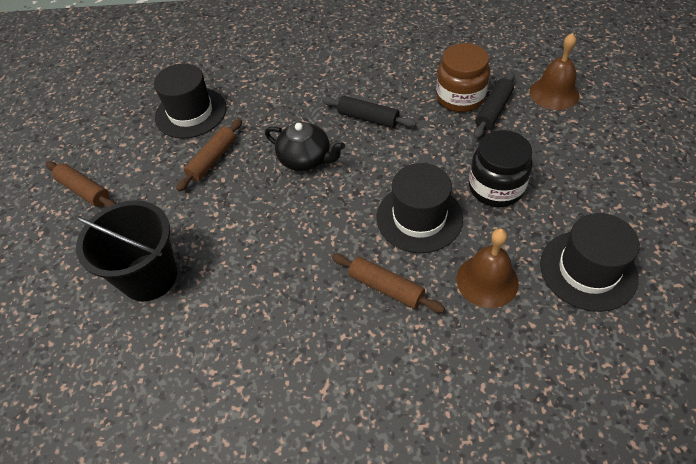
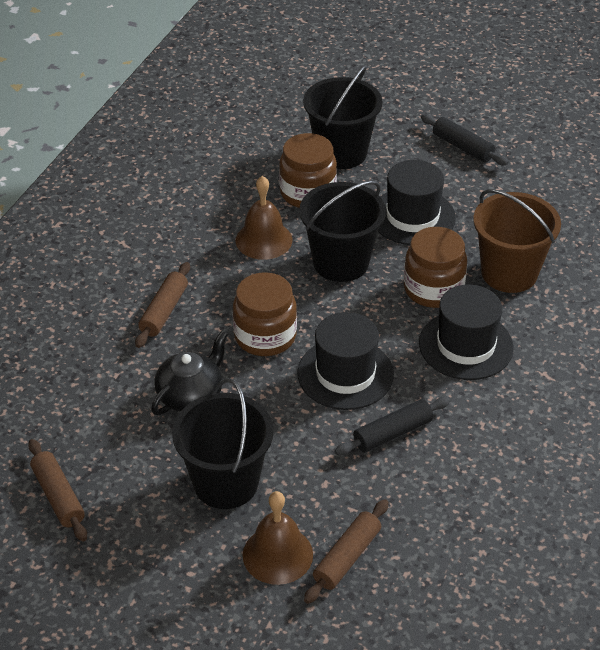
black bucket: [74,200,177,301] = 1 -> [172,378,274,509] [299,181,386,282] [303,65,383,169] = 3
black jar: [469,130,533,207] = 1 -> none = 0
brown bucket: none = 0 -> [473,189,561,293] = 1
brown jar: [436,43,490,112] = 1 -> [233,272,297,356] [279,133,337,208] [404,227,467,308] = 3

